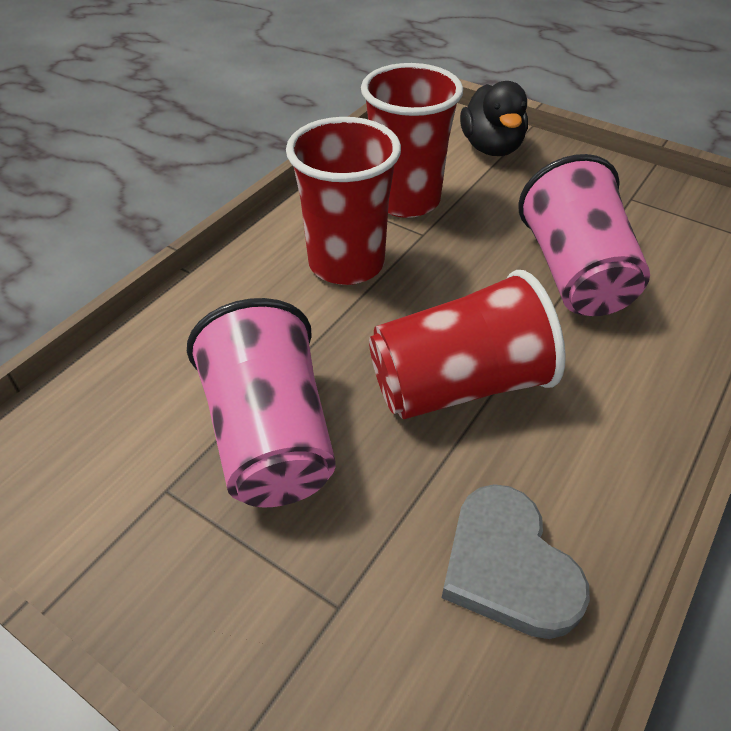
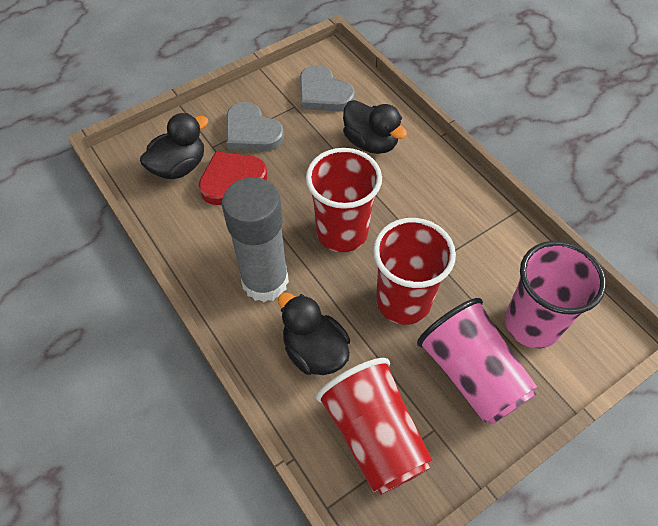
black duck: [460,81,528,156] = 1 -> [140,113,208,179] [278,293,350,375] [343,100,407,154] = 3
grey glue stick: none = 0 -> [222,177,289,302] = 1
grey heart: [442,484,590,639] = 1 -> [226,102,284,151] [300,65,355,111] = 2
red heart: none = 0 -> [199,151,267,205] = 1

